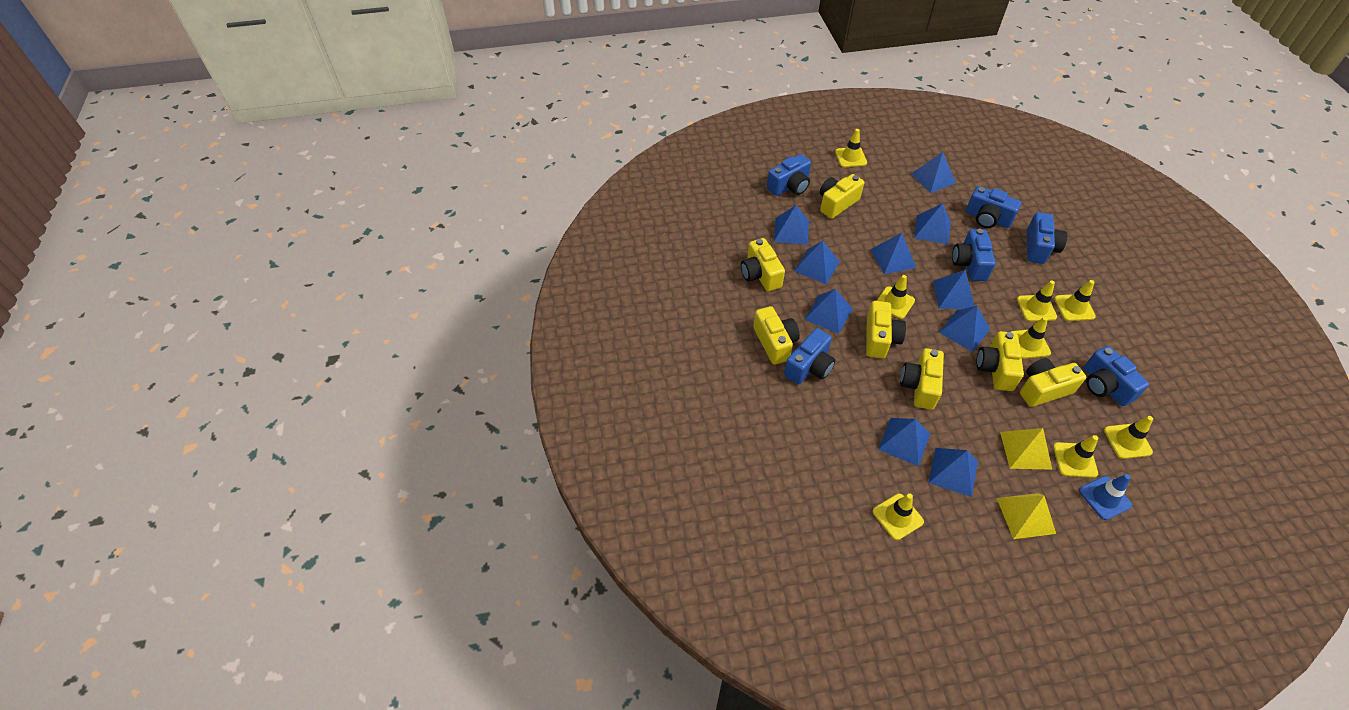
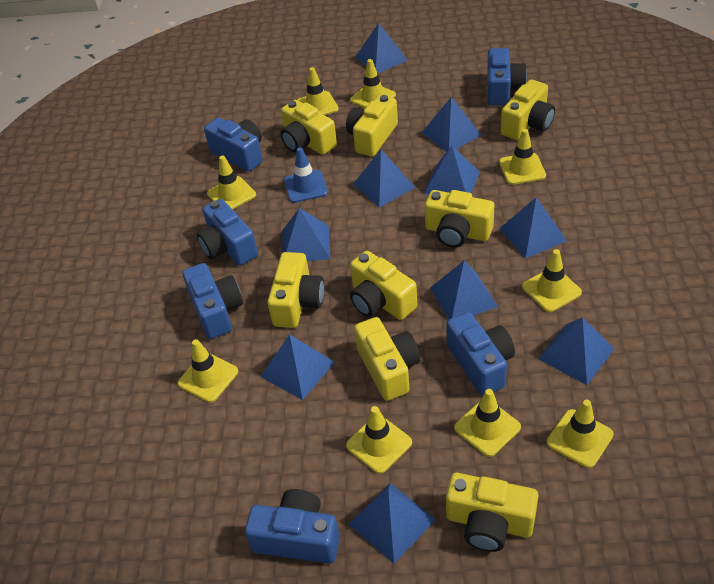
yellow camera: [741,238,785,291] [753,306,800,365] [820,174,864,219] [866,301,906,358] [900,348,944,410] [976,331,1024,391] [1020,358,1086,407] = 7 -> [267,252,324,328] [280,100,337,155] [346,95,398,157] [350,251,417,320] [354,317,420,401] [425,190,494,248] [446,473,538,552] [500,80,555,140] = 8
yellow pyramid: [997,493,1056,539] [1000,428,1052,470] = 2 -> none = 0
yellow traffic cone: [835,129,867,167] [873,493,924,540] [877,275,915,319] [1011,317,1051,359] [1017,281,1057,322] [1053,435,1098,478] [1054,280,1096,321] [1104,416,1153,459] = 8 -> [178,339,238,402] [207,156,256,209] [297,67,339,115] [346,406,412,474] [350,59,396,108] [454,389,521,457] [499,129,546,185] [522,249,582,312] [547,400,614,468] = 9

